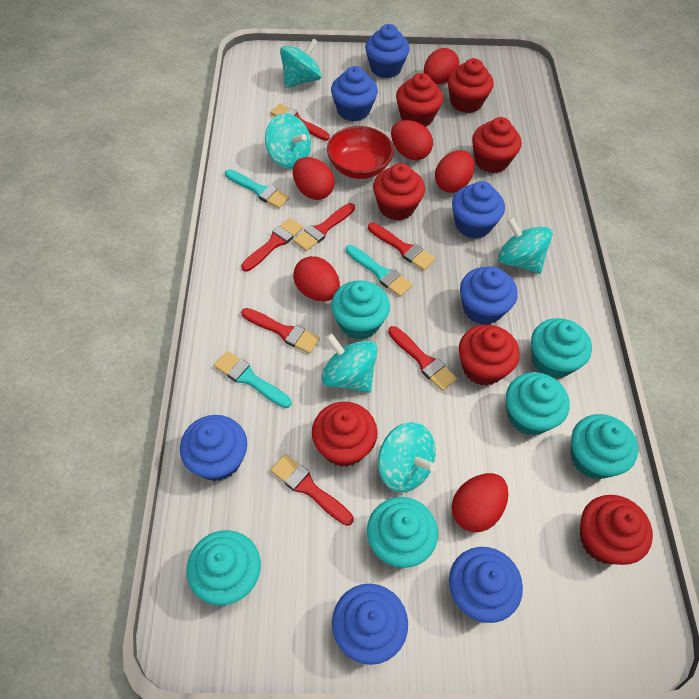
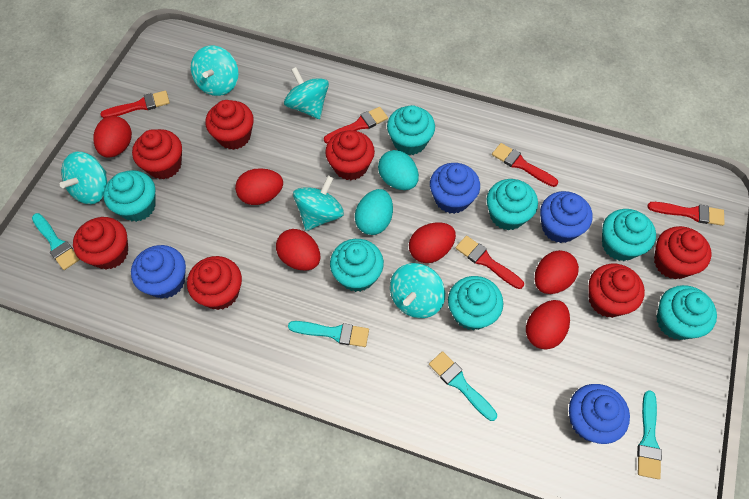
blue cupcake: [180,415,247,481] [331,66,378,122] [332,584,408,665] [365,24,410,78] [449,547,523,623] [452,181,505,239] [460,267,518,325] = 7 -> [131,245,186,299] [430,163,480,214] [540,191,593,243] [569,384,630,444] = 4
red bowl: [327,126,394,179] = 1 -> none = 0
red brush: [241,218,303,272] [241,308,320,354] [270,103,330,141] [271,454,354,526] [293,203,355,251] [368,223,435,271] [388,326,457,391] = 7 -> [100,90,170,118] [324,107,388,144] [456,236,524,289] [492,143,558,187] [647,202,725,226] = 5
turquoise brush: [214,351,291,408] [225,169,290,209] [346,245,413,297] = 3 -> [32,213,80,270] [288,321,369,347] [429,351,497,421] [637,390,662,479] = 4
turquoise cupcake: [186,530,261,605] [331,280,390,340] [367,497,438,568] [506,372,570,436] [531,318,592,379] [571,414,638,479] = 6 -> [103,170,156,222] [330,239,384,292] [387,105,435,155] [448,276,503,330] [487,179,538,230] [602,209,656,261] [657,285,717,340] = 7
turquoise egg: none = 0 -> [355,189,393,235] [378,150,419,190] = 2

